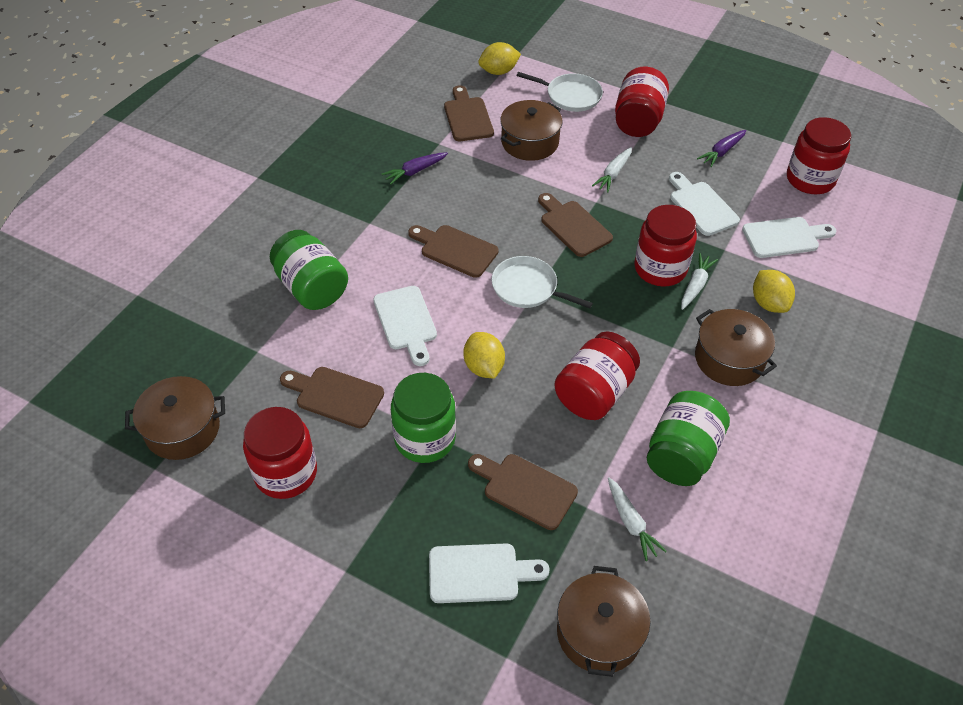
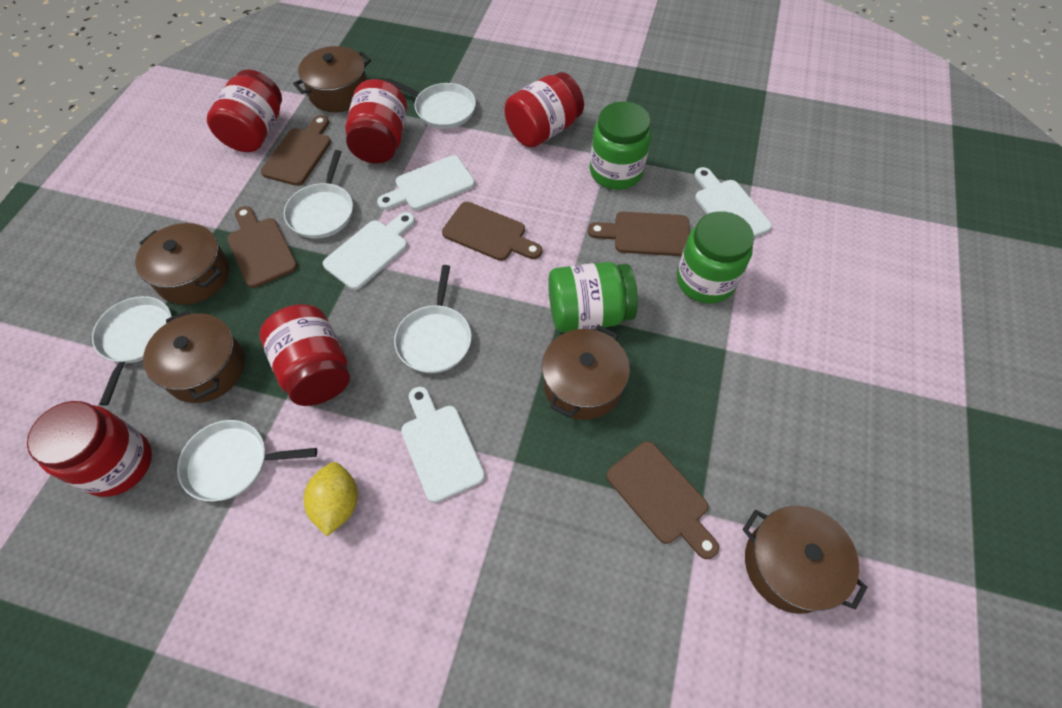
brown pot: [125,376,225,460] [500,100,563,161] [557,566,651,677] [695,309,777,386] = 4 -> [135,223,229,305] [143,311,245,403] [293,46,371,112] [542,326,630,420] [742,506,867,614] = 5
purple carrot: [382,152,448,185] [697,130,746,167] = 2 -> none = 0
white carrot: [592,147,632,192] [608,478,667,561] [681,253,718,310] = 3 -> none = 0
white pan: [491,256,593,308] [517,72,603,112] = 2 -> [92,296,172,406] [177,420,317,501] [284,150,353,239] [385,78,476,129] [394,265,472,373] = 5
yellow lemon: [464,332,505,379] [478,42,521,75] [753,270,795,313] = 3 -> [304,462,358,536] = 1

